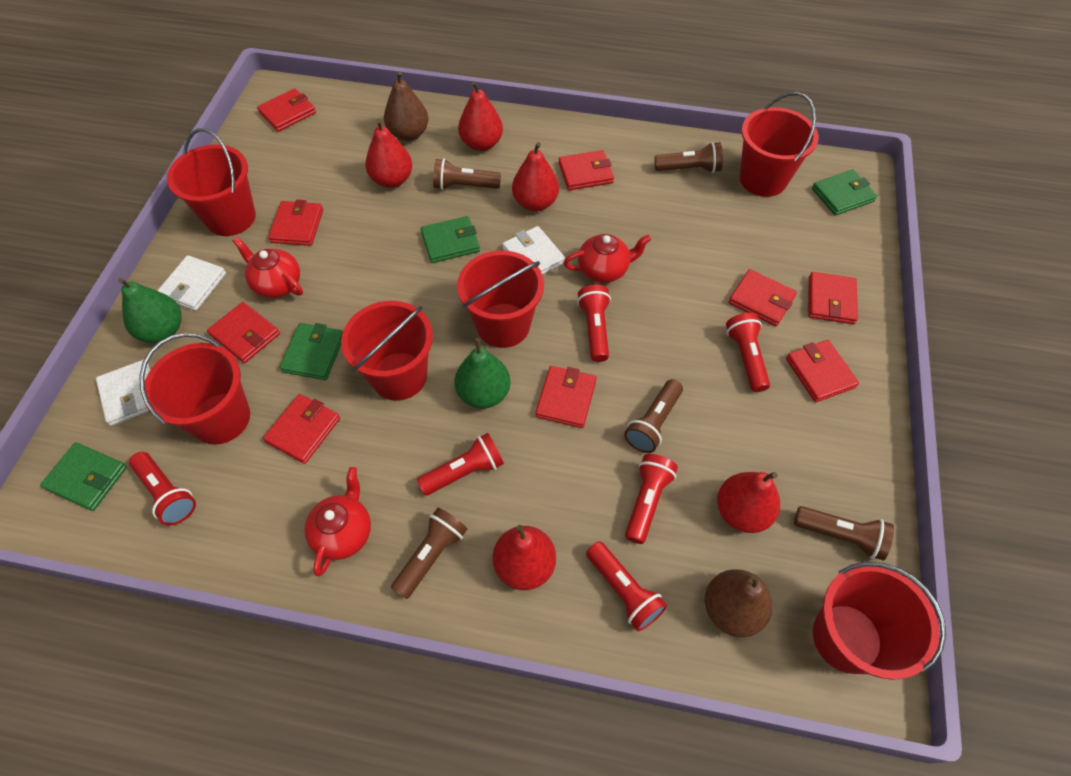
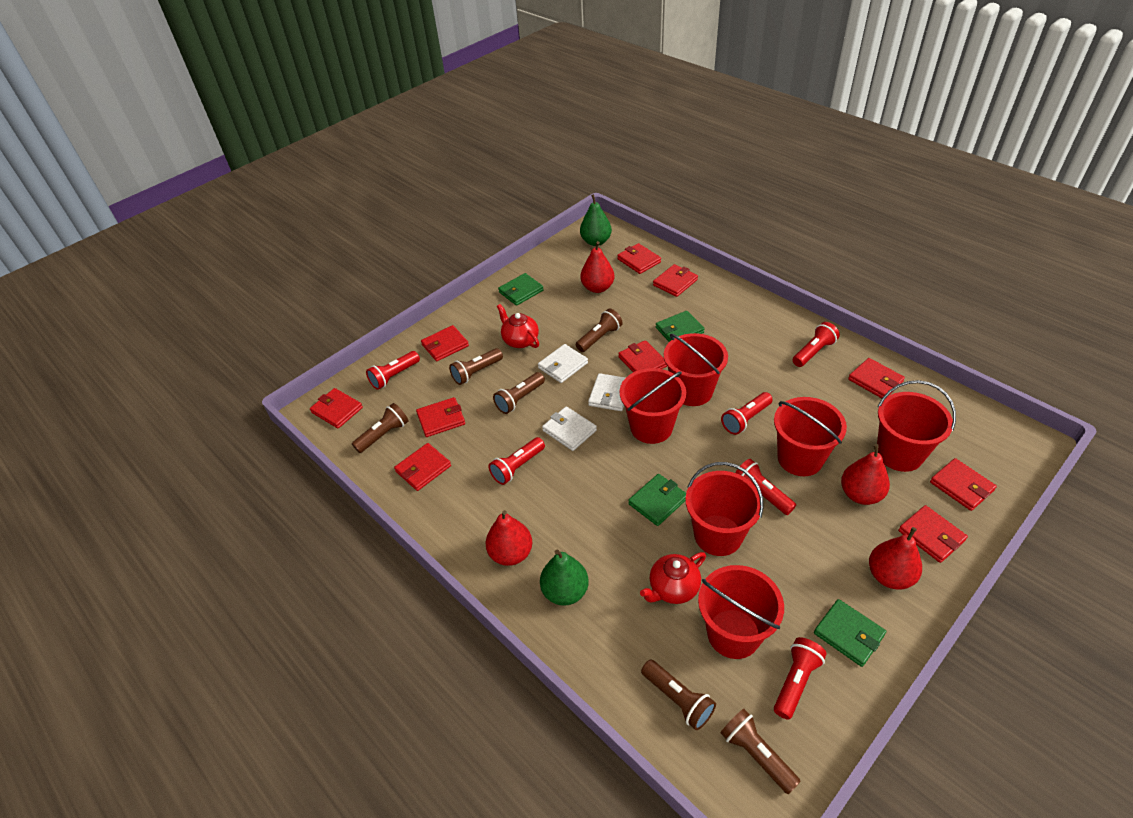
brown flashlight: [391,508,467,599] [433,159,501,190] [624,379,683,453] [655,142,723,173] [794,506,894,561] = 5 -> [352,403,408,453] [449,348,503,385] [493,372,545,414] [576,309,623,352] [641,660,716,730] [720,709,801,794] = 6
brown pear: [384,71,428,141] [705,569,772,637] = 2 -> none = 0
red pear: [365,119,412,188] [458,81,503,151] [493,525,556,590] [512,142,559,211] [717,472,780,533] = 5 -> [486,510,532,566] [580,241,614,293] [841,444,890,505] [869,527,922,590] = 4
red teapot: [233,237,303,298] [304,467,371,576] [564,234,651,283] = 3 -> [497,304,539,348] [640,552,706,604] = 2
red wallet: [207,302,280,363] [257,88,316,132] [263,394,340,464] [268,199,323,246] [535,366,597,428] [558,150,614,190] [729,269,797,326] [786,340,859,402] [808,272,858,324] = 9 -> [310,388,363,428] [394,443,451,491] [416,397,465,437] [421,325,469,361] [617,243,661,274] [618,340,667,372] [653,264,698,297] [848,358,905,398] [898,505,968,563] [930,458,997,511] = 10

